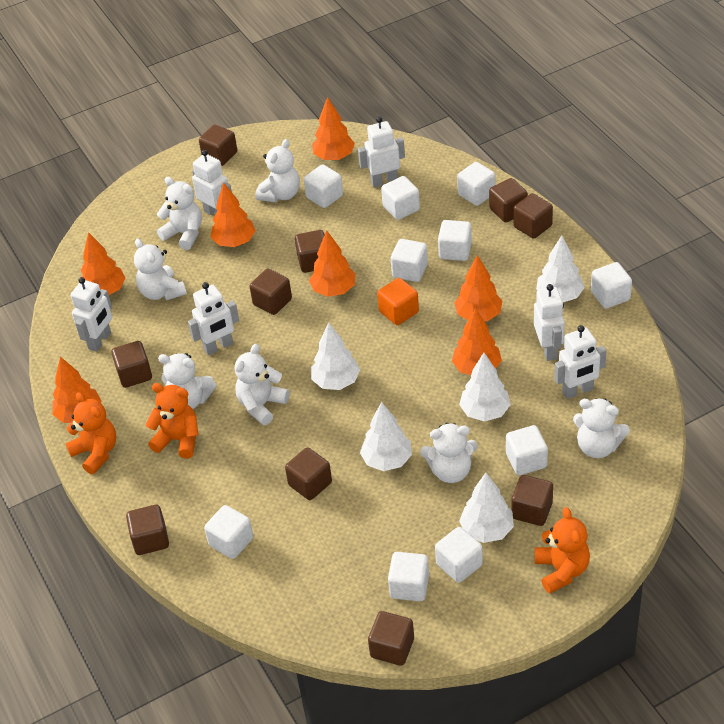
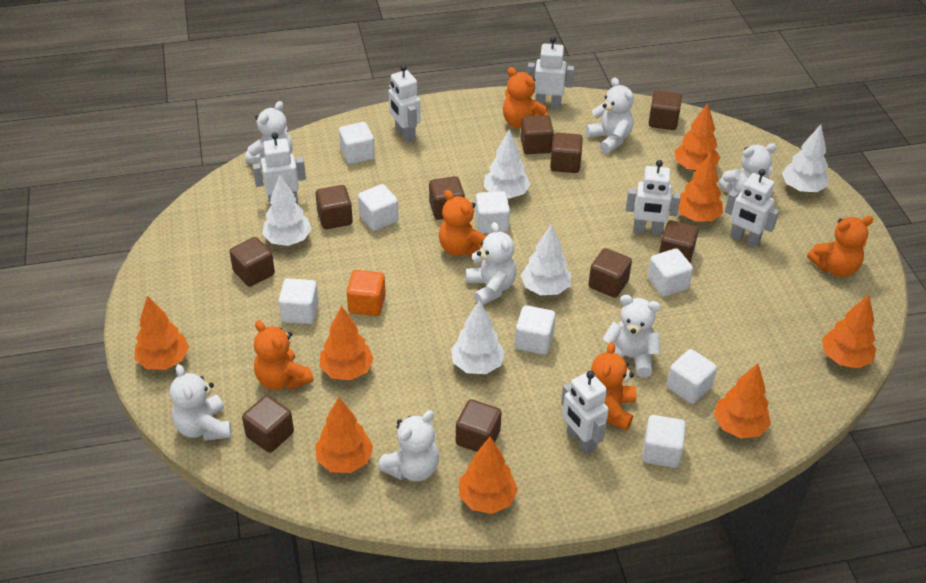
orange teddy bear: [65,392,116,474] [146,383,198,459] [535,507,590,594] = 3 -> [254,320,314,390] [439,190,486,257] [503,67,548,128] [591,342,637,430] [807,216,873,277] = 5
orange tree: [52,357,101,423] [81,232,126,295] [211,182,256,247] [309,230,355,297] [312,97,355,160] [452,308,502,375] [454,255,502,321] = 7 -> [135,296,189,370] [315,397,373,473] [320,306,374,380] [459,436,518,514] [674,103,720,171] [678,153,723,222] [714,363,771,438] [822,295,876,368] = 8
white cube: [204,505,253,559] [304,164,343,208] [381,176,420,220] [388,552,429,601] [391,239,428,282] [435,527,483,583] [438,220,472,261] [457,162,496,206] [506,425,548,475] [591,262,632,309] = 10 -> [278,278,319,324] [339,122,375,164] [358,184,399,231] [475,191,510,234] [515,305,556,355] [642,415,686,468] [648,248,693,297] [667,349,717,404] = 8

